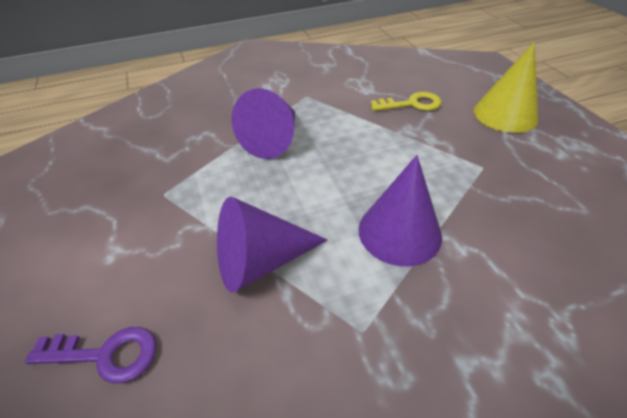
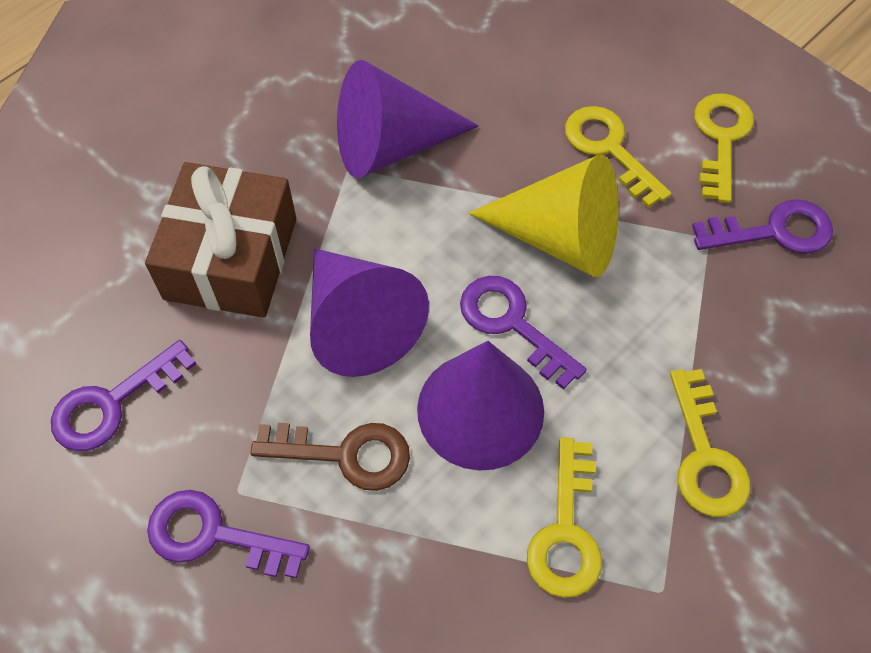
brown gift: none = 0 -> [145,162,297,318] = 1
brown key: none = 0 -> [250,423,410,491] = 1
purple key: [25,327,157,383] = 1 -> [51,340,196,451] [147,490,310,578] [460,276,586,390] [692,199,833,254] = 4
yellow key: [371,92,442,111] = 1 -> [527,437,602,598] [565,106,671,208] [670,369,750,517] [694,93,754,203] = 4

